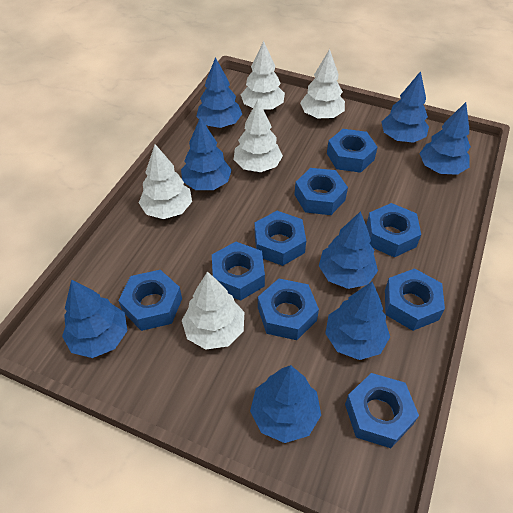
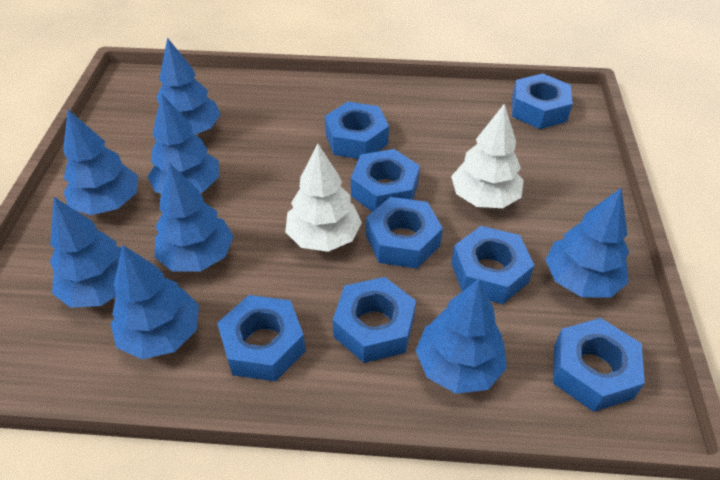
blue nut: [118,270,182,331] [212,242,265,301] [255,211,306,266] [258,279,319,340] [294,168,348,215] [327,129,377,173] [345,373,419,448] [366,203,421,257] [385,268,445,331] = 9 -> [217,295,306,381] [325,102,389,159] [333,277,416,363] [351,149,420,212] [366,197,443,269] [451,226,535,304] [512,73,573,129] [553,318,645,412] = 8
white tree: [139,144,192,219] [182,271,244,350] [234,100,283,172] [241,41,285,110] [300,49,345,119] = 5 -> [285,144,362,252] [451,104,524,208] = 2

